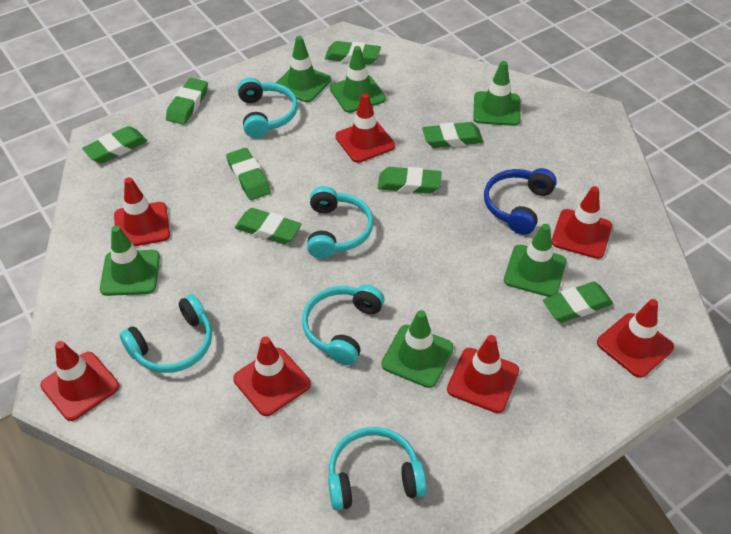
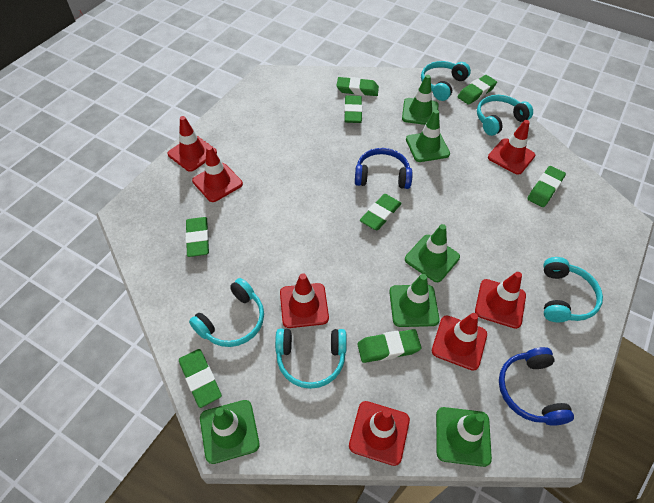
blue headphones: [484,168,557,235] = 1 -> [355,148,413,189] [499,347,574,426] = 2

